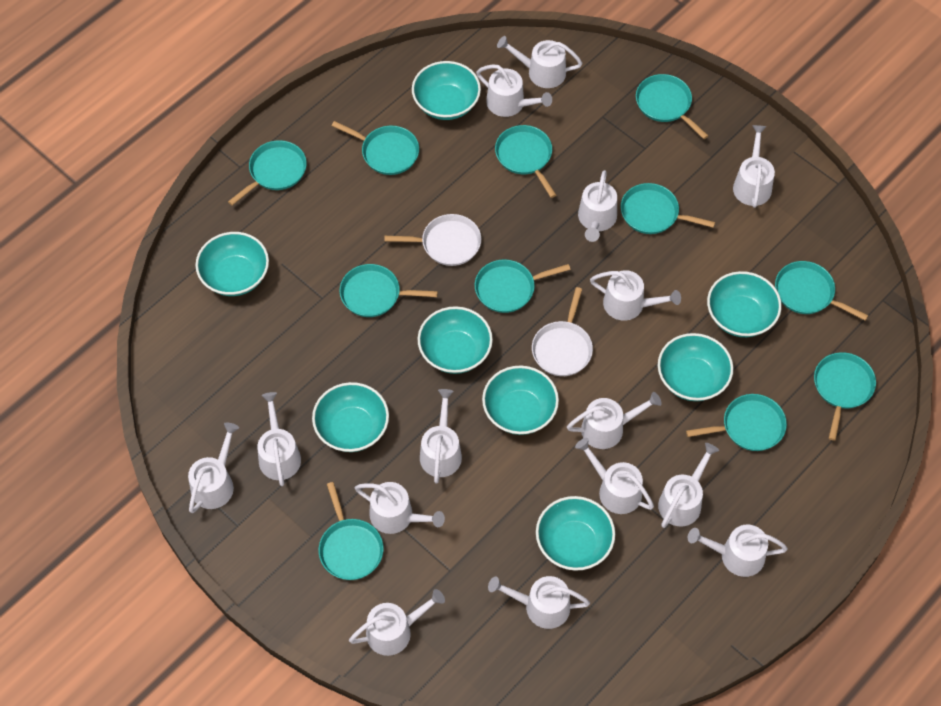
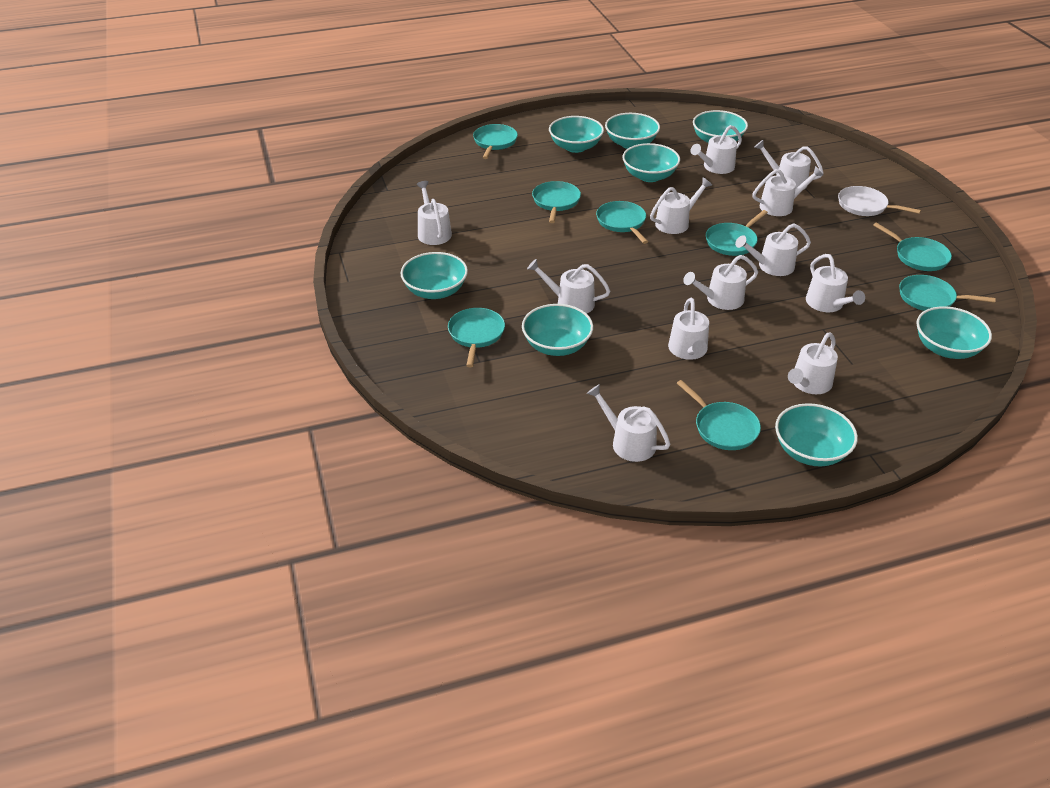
turquoise pan: [228,140,307,205] [319,482,384,580] [332,121,419,175] [339,264,438,317] [475,260,571,313] [495,125,556,198] [621,183,715,234] [636,74,708,139] [686,394,787,451] [775,261,868,321] [814,352,876,441] = 11 -> [448,308,505,367] [473,124,518,159] [532,181,581,223] [596,201,648,244] [677,380,761,450] [706,210,768,256] [873,223,952,271] [899,275,996,311] = 8
white pan: [384,214,481,266] [532,287,593,376] = 2 -> [838,186,921,216] = 1
white watering can: [188,422,239,513] [258,392,301,486] [349,589,445,656] [355,482,445,534] [420,389,462,484] [476,64,552,117] [488,576,590,629] [497,36,582,88] [567,392,662,449] [575,438,654,514] [578,170,617,242] [590,270,681,321] [658,443,719,528] [688,525,788,577] [733,125,775,208] = 15 -> [417,181,452,245] [527,259,610,314] [587,384,670,462] [650,178,712,234] [668,298,709,360] [683,255,758,310] [690,125,742,174] [735,223,811,276] [753,166,823,216] [754,140,824,189] [788,333,838,394] [806,254,865,312] = 12

